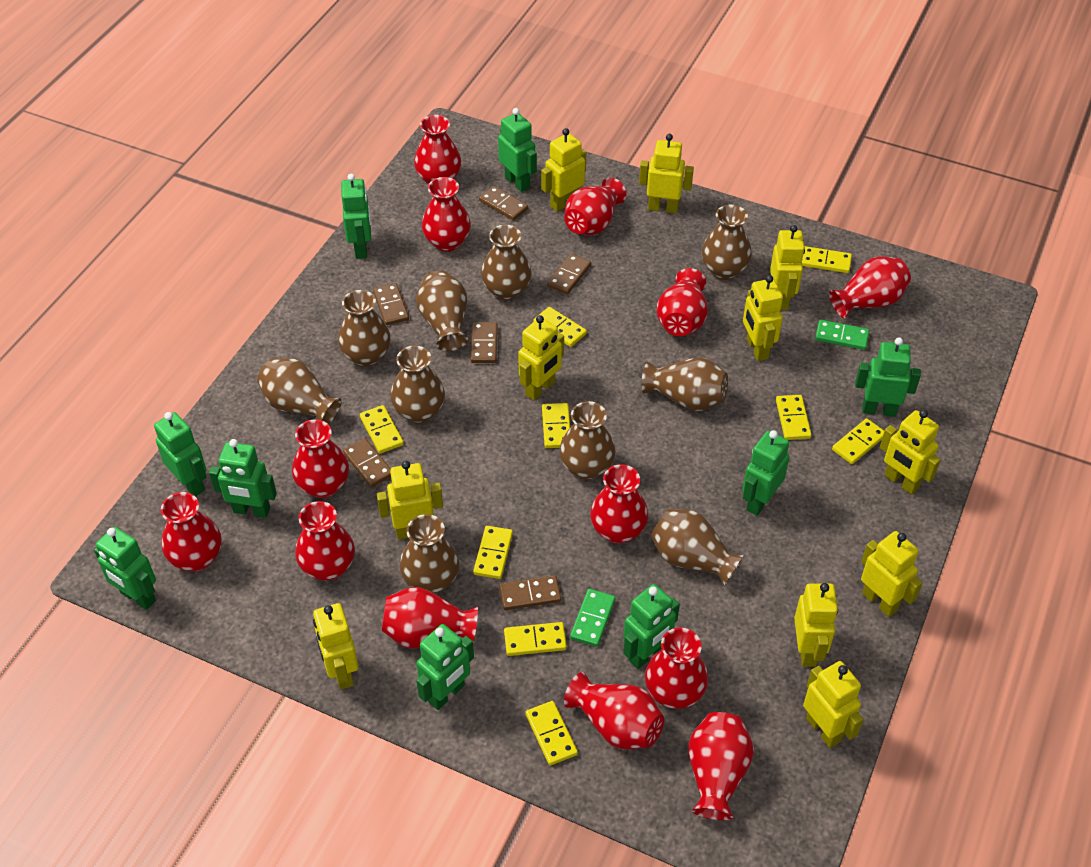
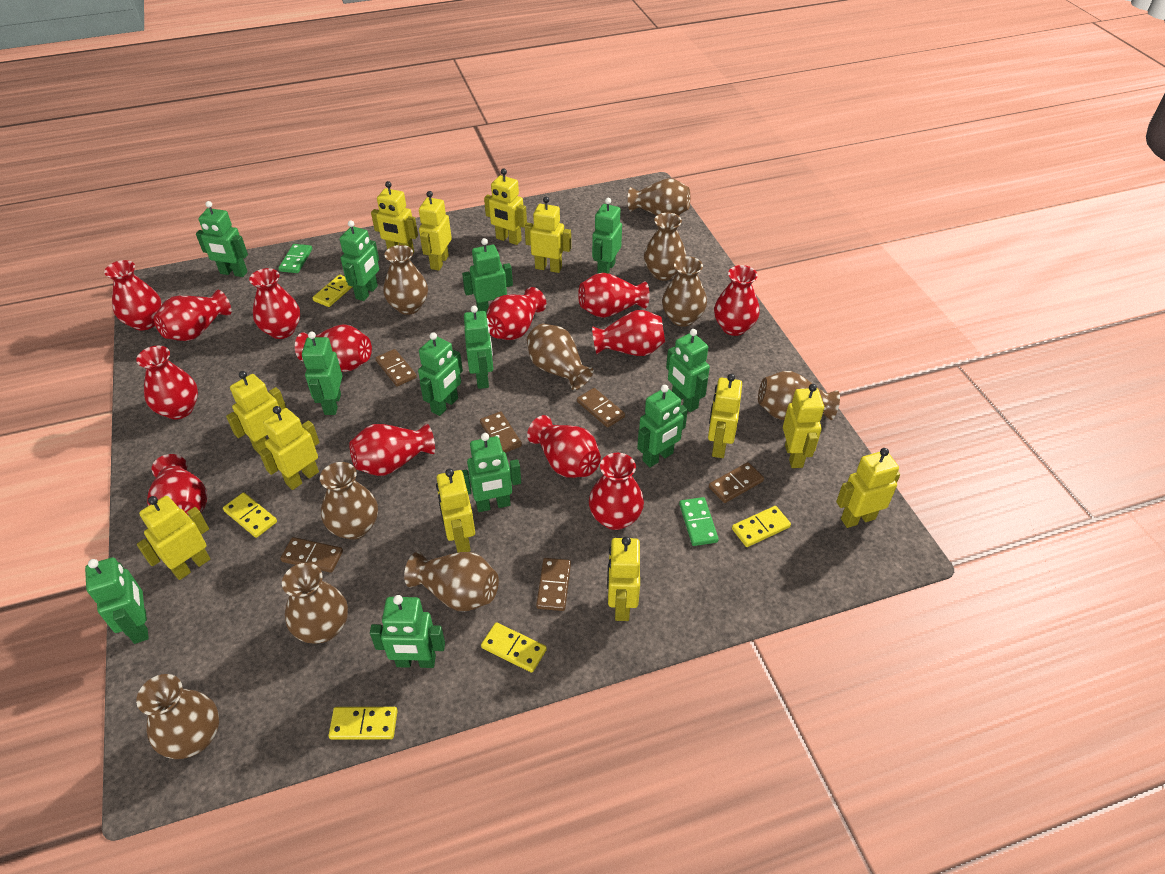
green robot: [94,527,156,610] [154,412,207,497] [209,439,277,518] [341,174,371,259] [416,624,474,710] [498,108,537,192] [623,584,680,669] [742,430,789,516] [855,337,921,417] = 9 -> [85,557,149,644] [196,201,248,277] [302,332,342,415] [339,220,379,301] [370,595,445,668] [418,332,463,416] [461,433,521,512] [462,238,513,314] [464,306,493,389] [592,198,622,274] [637,385,688,467] [666,329,710,412] = 12
yellow domino: [360,405,404,454] [473,526,513,579] [504,622,567,656] [525,701,578,766] [533,307,587,347] [542,403,570,448] [776,395,812,440] [802,246,852,273] [832,418,884,464] = 9 -> [223,492,277,538] [312,275,352,307] [328,707,398,740] [481,622,547,673] [732,506,791,547] = 5
yellow robot: [313,603,359,690] [377,461,443,539] [518,315,564,401] [541,128,586,212] [639,134,694,214] [743,275,783,361] [770,225,805,310] [794,583,838,667] [803,661,863,748] [861,531,923,617] [880,410,941,495] = 11 -> [137,496,210,580] [226,371,286,453] [259,406,319,490] [371,181,418,253] [419,191,452,271] [436,469,475,553] [484,169,527,245] [525,197,571,273] [607,537,640,621] [708,374,742,458] [783,384,824,468] [836,448,900,528] = 12

